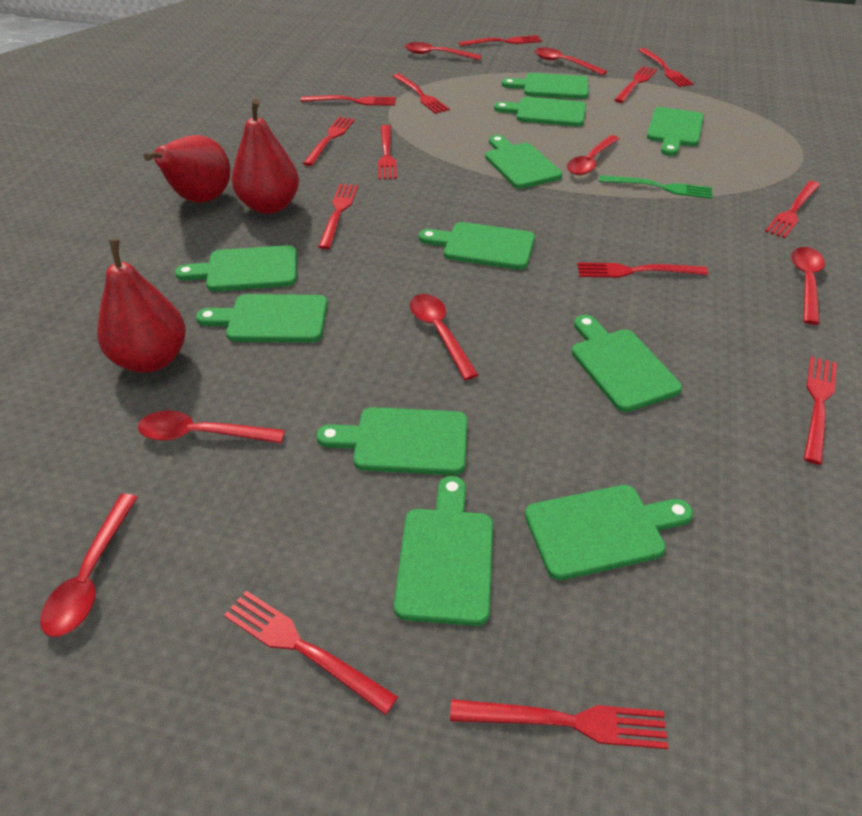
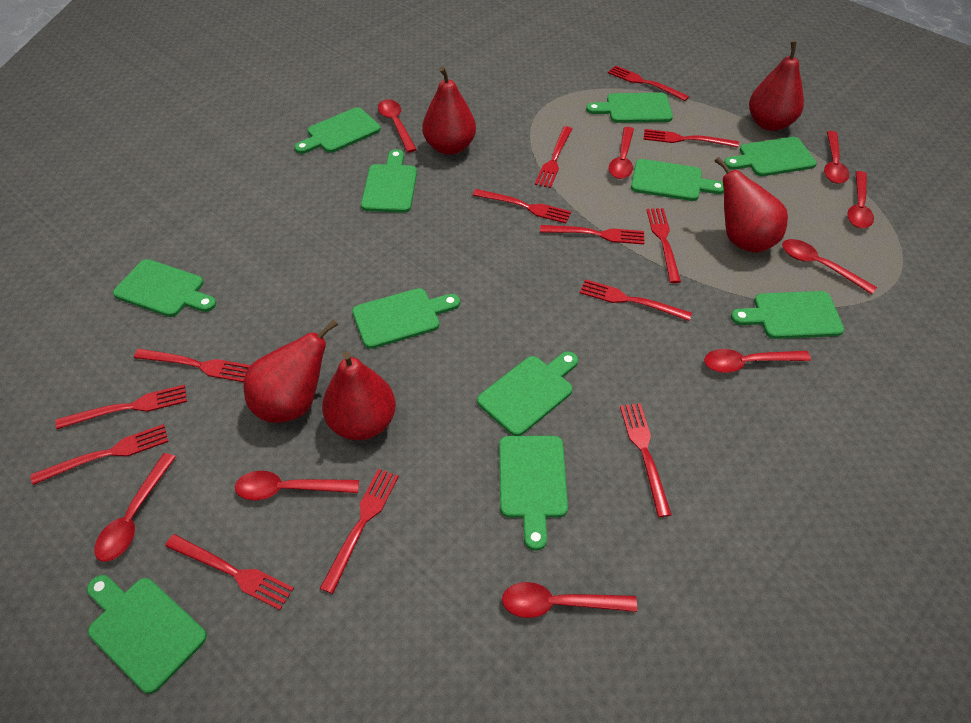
green fork: [599,175,712,199] = 1 -> none = 0
red pear: [97,239,186,373] [144,135,230,203] [232,99,299,214] = 3 -> [243,319,338,423] [322,351,396,440] [422,66,476,155] [714,157,788,253] [749,41,804,131] = 5
red spoon: [40,494,138,637] [138,410,285,443] [405,42,482,60] [410,294,479,380] [535,48,607,75] [567,135,619,175] [791,247,825,325] = 7 -> [94,453,176,562] [235,471,359,501] [378,99,417,153] [502,582,637,618] [609,127,634,179] [704,349,811,373] [782,239,877,294] [824,131,849,184] [847,171,874,228] = 9

